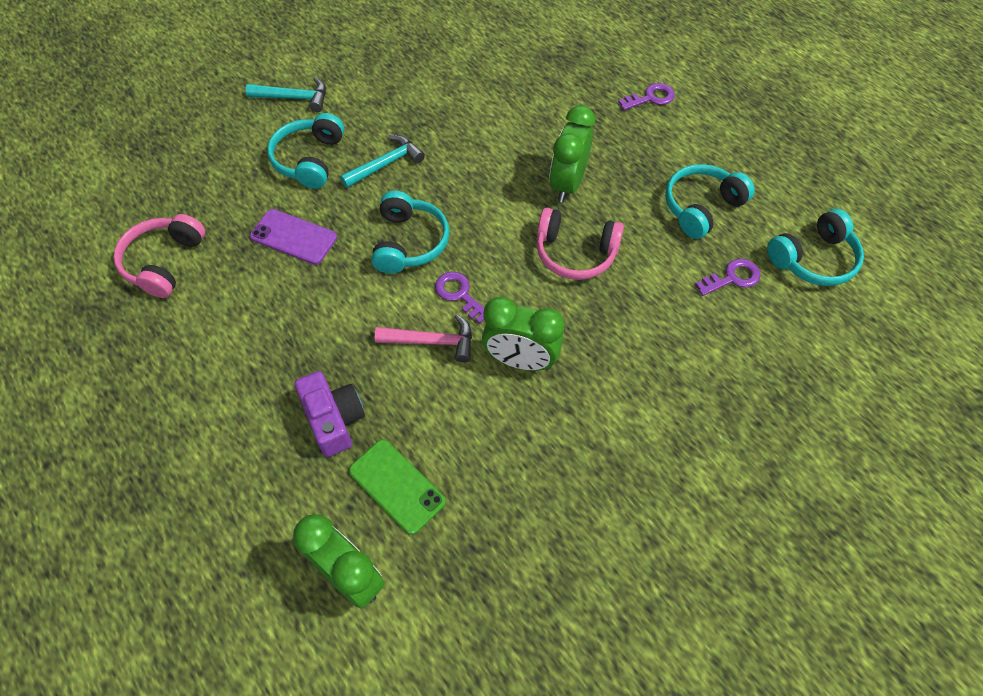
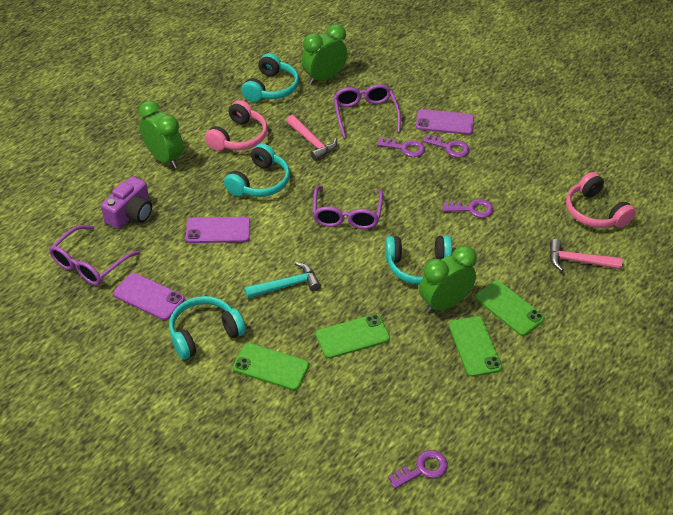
green phone: [349,439,446,535] = 1 -> [233,343,309,390] [316,314,390,359] [449,316,502,377] [475,280,545,336] = 4
pink hammer: [375,314,472,362] = 1 -> [286,115,337,161] [550,239,623,272] = 2
purple glasses: none = 0 -> [49,225,140,285] [312,185,383,229] [333,84,401,139] = 3
purple key: [435,272,484,324] [618,83,675,110] [695,259,761,296] = 3 -> [377,138,425,157] [388,450,448,489] [423,134,470,158] [442,199,494,218] = 4
purple phone: [250,209,337,265] = 1 -> [113,273,185,320] [186,217,250,243] [416,109,474,135] = 3
turquoise hammer: [246,77,326,112] [340,135,425,188] = 2 -> [244,262,321,299] = 1

